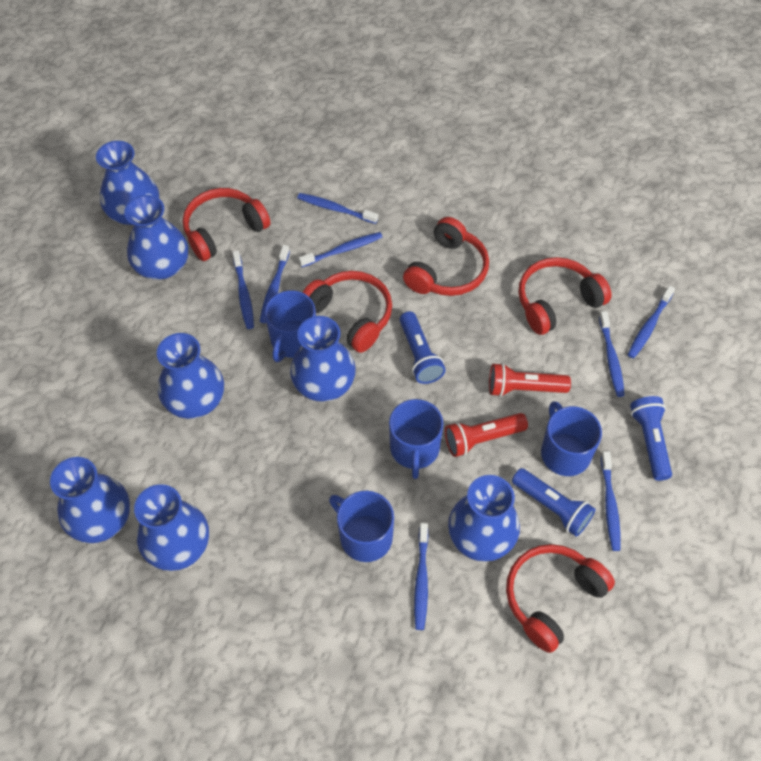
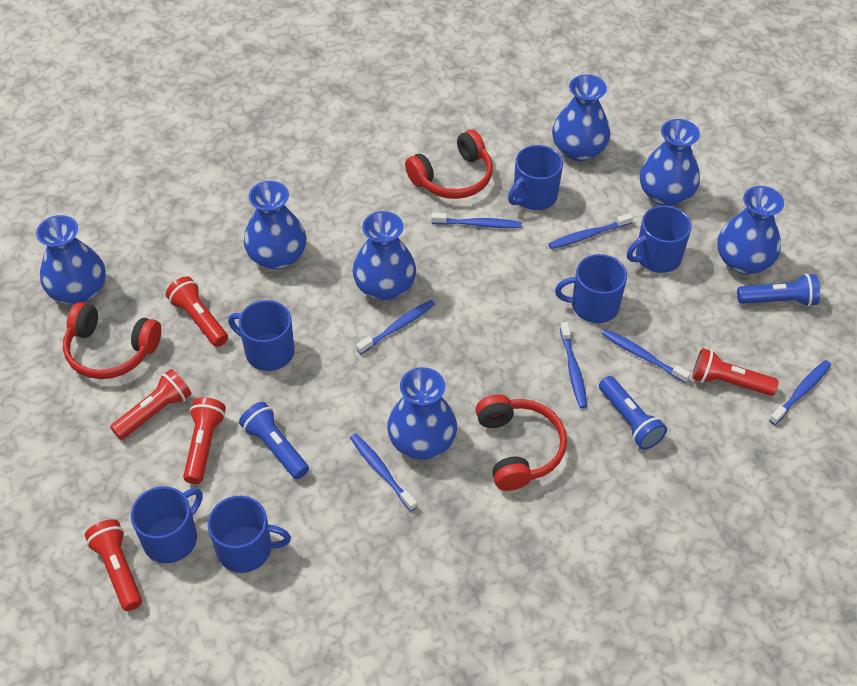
blue mug: [265,290,316,362] [329,491,394,562] [389,399,444,479] [541,401,602,476] = 4 -> [131,486,203,563] [208,496,291,573] [228,300,294,371] [508,145,563,210] [555,254,627,323] [627,205,692,273] = 6
blue toothbrush: [232,251,254,329] [260,245,290,323] [297,193,378,224] [299,232,382,267] [414,523,429,630] [599,311,625,397] [601,451,621,551] [628,286,675,358] = 8 -> [350,433,417,511] [356,300,435,354] [431,213,522,228] [549,213,633,249] [560,322,587,408] [602,329,691,383] [769,360,831,425] = 7
red flashlight: [445,413,528,457] [489,363,571,397] = 2 -> [85,519,142,611] [110,369,191,440] [166,276,228,347] [183,397,226,484] [692,348,779,396] = 5
red headphones: [183,188,271,261] [302,271,392,353] [403,217,489,296] [506,544,615,653] [518,257,612,335] = 5 -> [63,302,161,379] [405,130,493,199] [476,394,567,491] = 3

